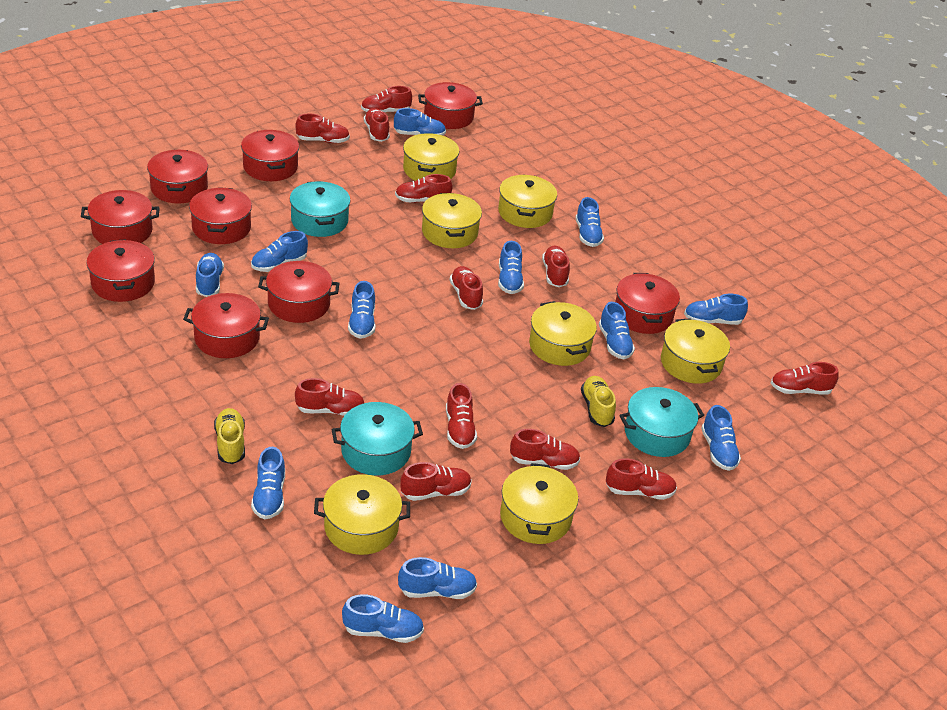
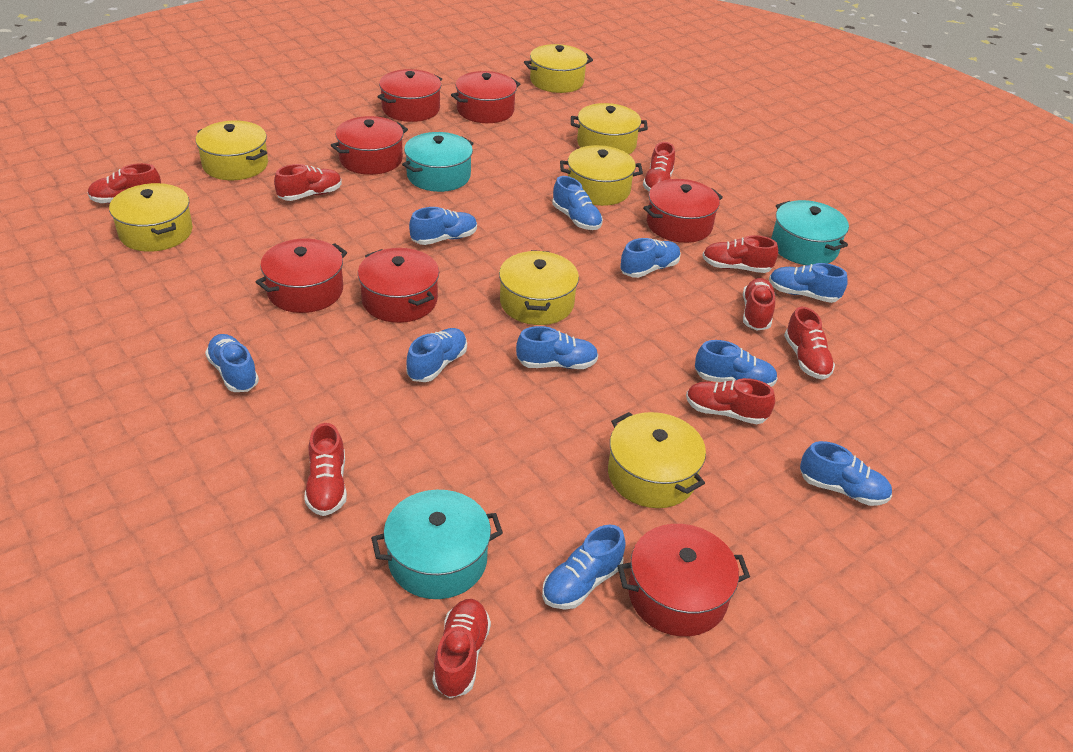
blue shoe: [196,253,224,297] [251,231,308,272] [251,447,285,519] [342,594,424,643] [348,281,376,339] [394,108,446,135] [398,557,477,599] [498,241,524,294] [575,197,604,247] [599,302,635,359] [684,294,748,325] [701,405,741,471] = 12 -> [205,334,259,392] [407,328,467,382] [409,207,477,245] [516,326,598,369] [542,525,626,610] [552,176,603,230] [620,238,681,278] [695,340,778,387] [769,263,848,303] [800,441,892,506] = 10
red pot: [81,190,160,244] [87,239,155,302] [147,150,208,204] [183,293,269,358] [189,187,252,244] [241,130,299,181] [258,261,340,323] [418,82,483,129] [615,273,680,334] = 9 -> [256,239,347,313] [331,116,408,175] [358,248,439,323] [377,69,442,122] [451,71,520,123] [617,524,750,637] [643,179,723,243] = 7
red shoe: [295,114,350,143] [295,378,364,416] [361,86,412,113] [364,108,390,142] [395,174,453,203] [400,462,472,501] [446,383,477,449] [450,266,483,310] [510,429,580,470] [542,246,570,287] [606,459,677,500] [771,362,839,395] = 12 -> [87,163,161,203] [274,164,342,201] [304,423,347,516] [432,599,491,698] [643,142,675,192] [686,378,775,424] [702,235,778,273] [743,278,775,330] [784,307,835,380] = 9
yellow shoe: [214,408,245,464] [581,376,616,427] = 2 -> none = 0

